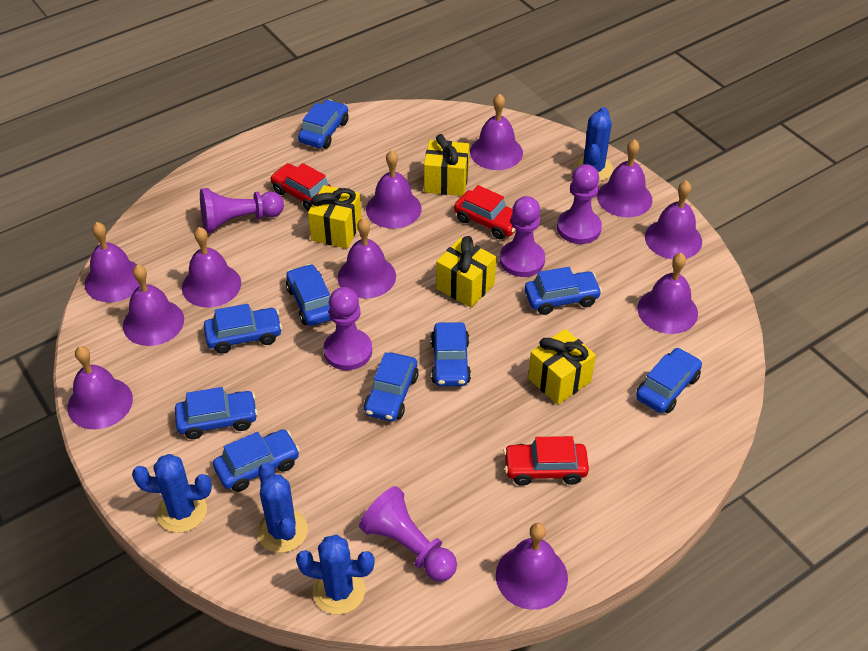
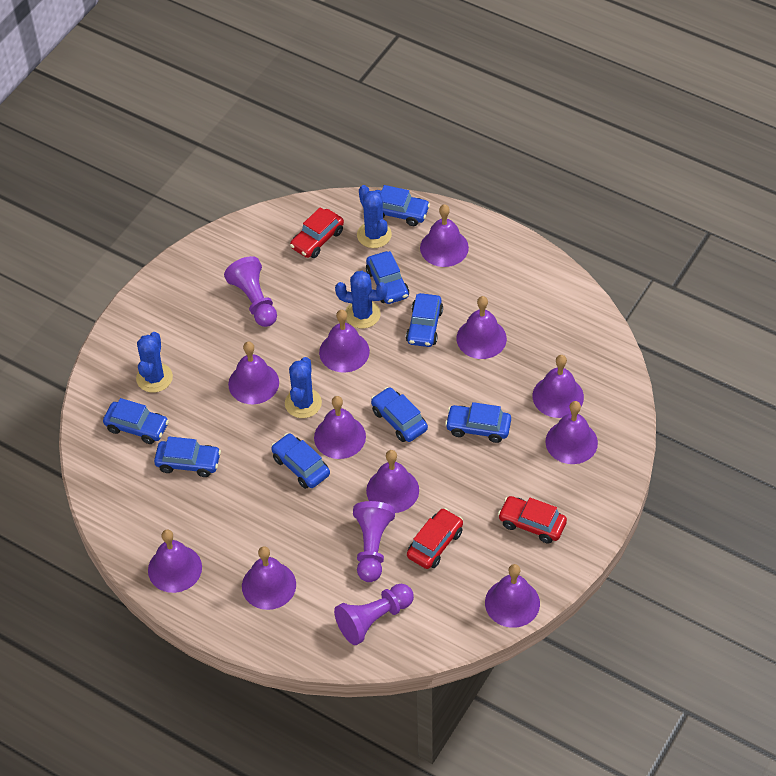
blue car: [175,387,258,439] [204,304,282,354] [213,429,300,492] [286,264,331,326] [298,100,348,149] [364,352,419,421] [431,322,471,386] [525,267,602,315] [636,347,702,413] = 9 -> [103,398,169,444] [154,436,221,477] [271,433,330,489] [366,251,409,304] [371,387,428,442] [375,185,430,226] [406,293,443,347] [445,402,511,443] = 8
purple pawn: [200,188,284,233] [323,287,372,370] [359,486,457,582] [500,196,545,277] [557,164,602,244] = 5 -> [224,256,277,327] [334,584,414,645] [353,501,395,582] = 3
yellow gift: [308,185,362,249] [424,134,469,196] [436,236,496,308] [528,329,596,405] = 4 -> none = 0

